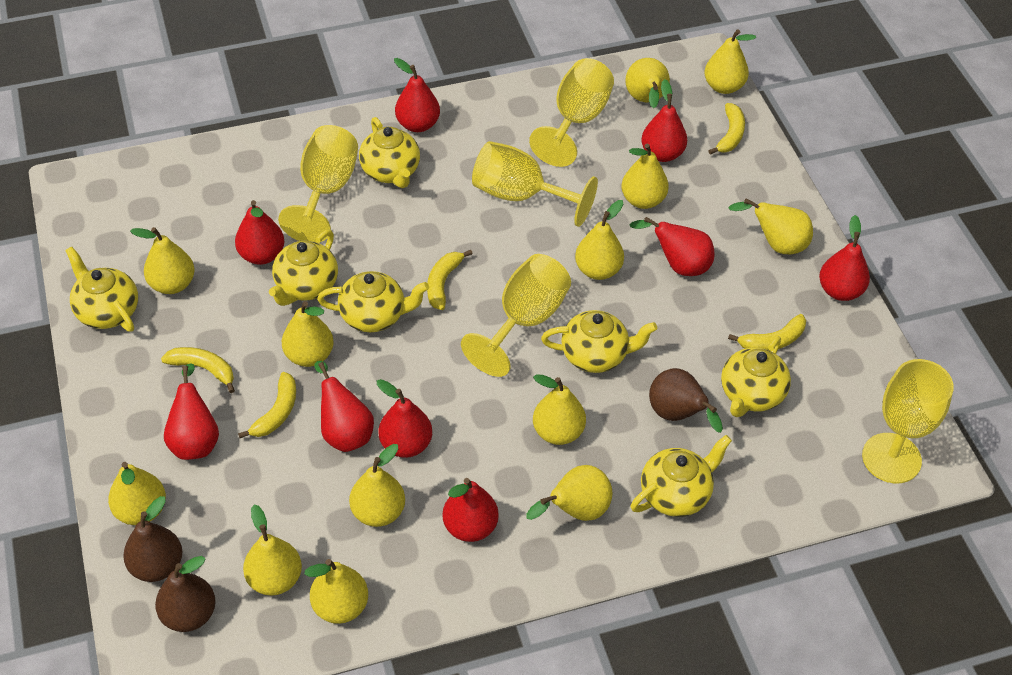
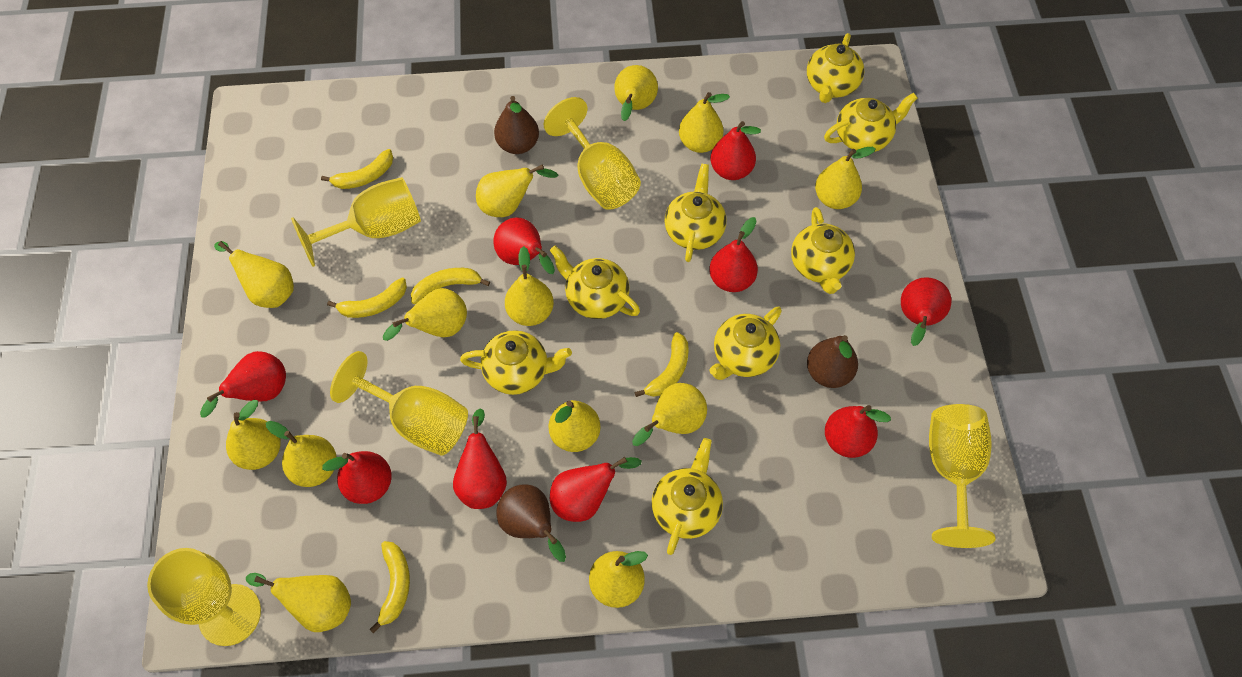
yellow teapot: [65,247,138,332] [269,230,338,306] [317,271,429,332] [359,117,420,188] [541,310,657,373] [631,435,732,517] [721,336,791,417] = 7 -> [460,330,572,395] [550,246,640,319] [652,438,723,555] [664,163,726,262] [709,307,782,380] [791,207,855,294] [807,33,865,103] [824,93,918,152] = 8

